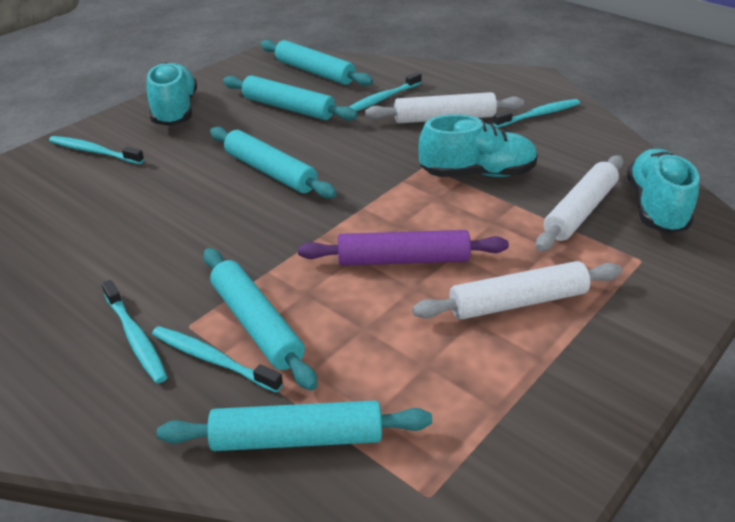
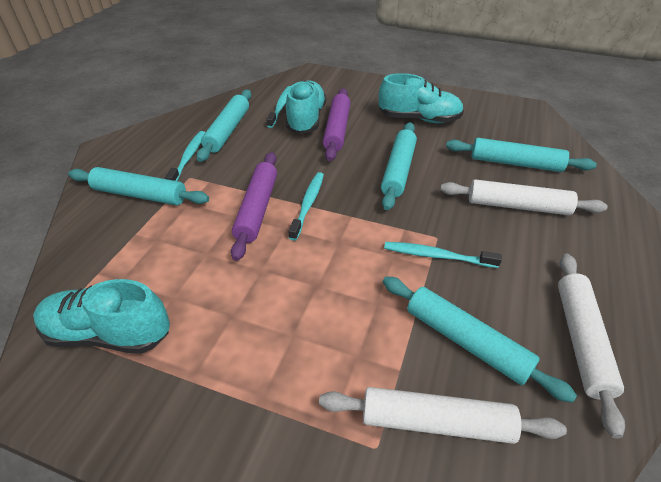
purple rolling pin: [298,230,509,266] = 1 -> [231,152,277,261] [323,88,351,161] = 2
turquoise toothbrush: [49,136,144,164] [102,280,168,383] [152,326,283,393] [349,72,422,111] [493,99,580,127] = 5 -> [165,131,205,181] [266,86,291,128] [288,172,324,241] [384,242,502,268] = 4

